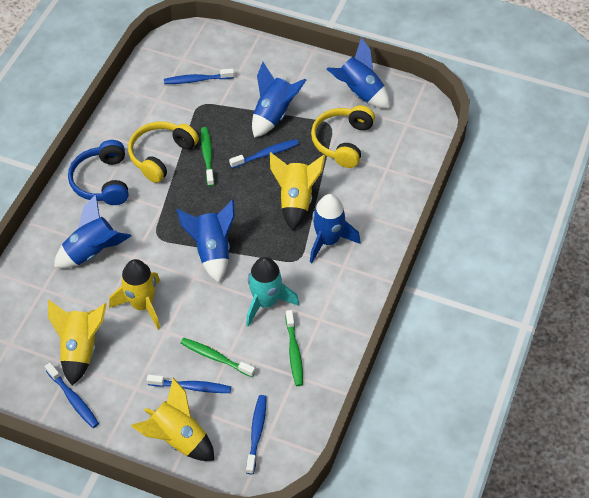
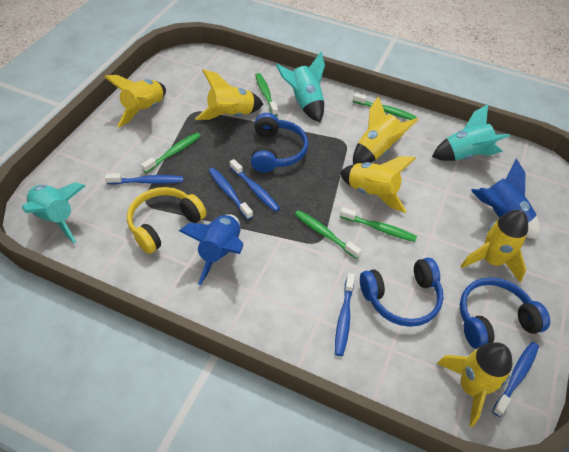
blue headphones: [68,140,129,205] = 1 -> [251,113,308,172] [360,258,443,327] [460,277,550,349] = 3
blue rocket: [54,195,131,268] [177,199,235,283] [252,62,306,138] [310,194,360,263] [327,37,390,109] = 5 -> [179,214,244,285] [471,158,540,240] = 2
green toothbrush: [180,338,255,377] [201,127,214,186] [286,310,303,386] = 3 -> [141,133,201,173] [255,73,278,116] [295,210,361,259] [340,207,417,242] [353,93,417,120] = 5
turquoise rocket: [246,257,299,327] = 1 -> [22,182,85,243] [276,52,325,122] [432,104,510,161] = 3
yellow headphones: [128,121,199,183] [311,105,375,168] = 2 -> [127,187,206,254] = 1
yellow rocket: [48,299,107,385] [109,259,160,329] [131,378,214,461] [270,152,325,231] = 4 -> [104,75,166,127] [195,69,263,120] [340,156,416,213] [353,96,418,164] [437,342,512,427] [461,210,528,282] = 6

